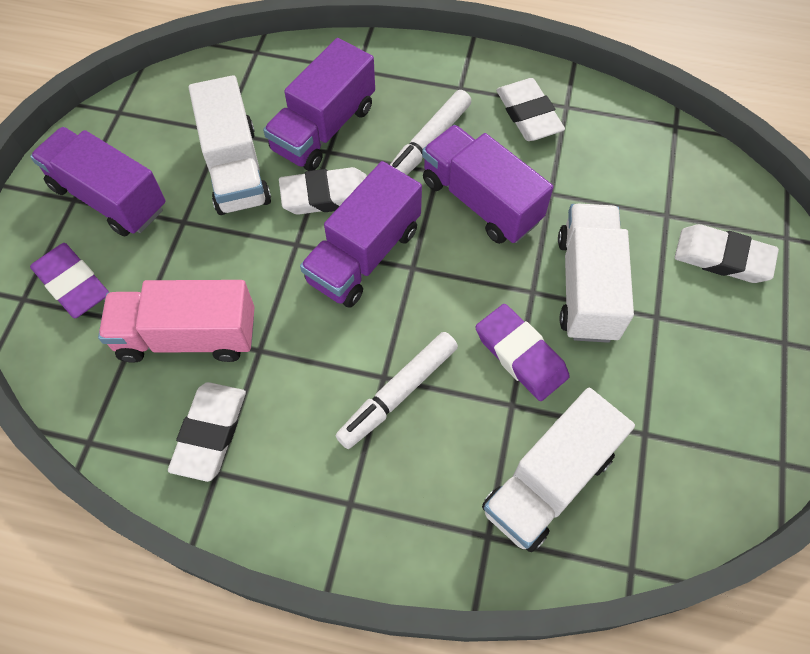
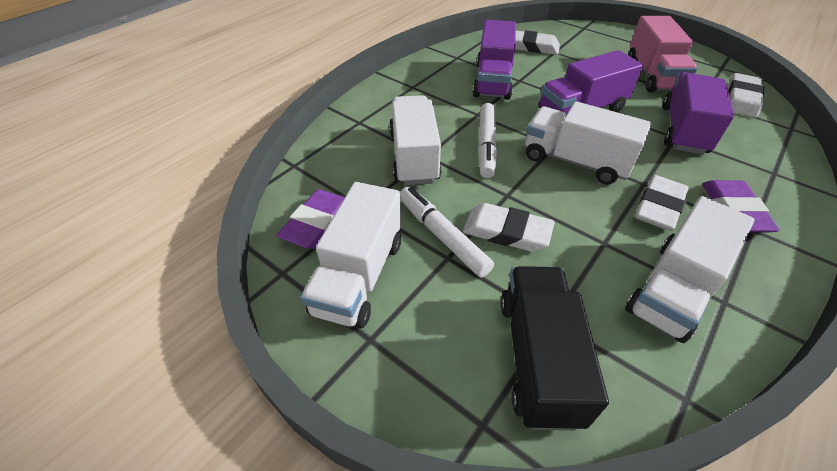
black truck: none = 0 -> [500,266,609,431] = 1
purple truck: [30,127,166,236] [263,38,375,171] [300,161,422,308] [422,125,553,244] = 4 -> [473,20,516,100] [538,50,643,115] [662,72,734,155] = 3
white truck: [189,75,271,215] [482,388,635,552] [558,203,634,343] = 3 -> [301,182,401,329] [389,95,441,185] [525,101,651,185] [625,196,754,343] = 4

